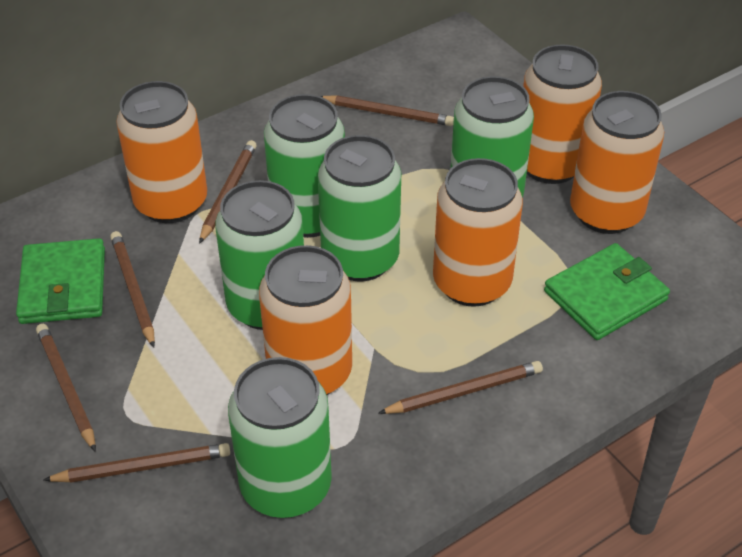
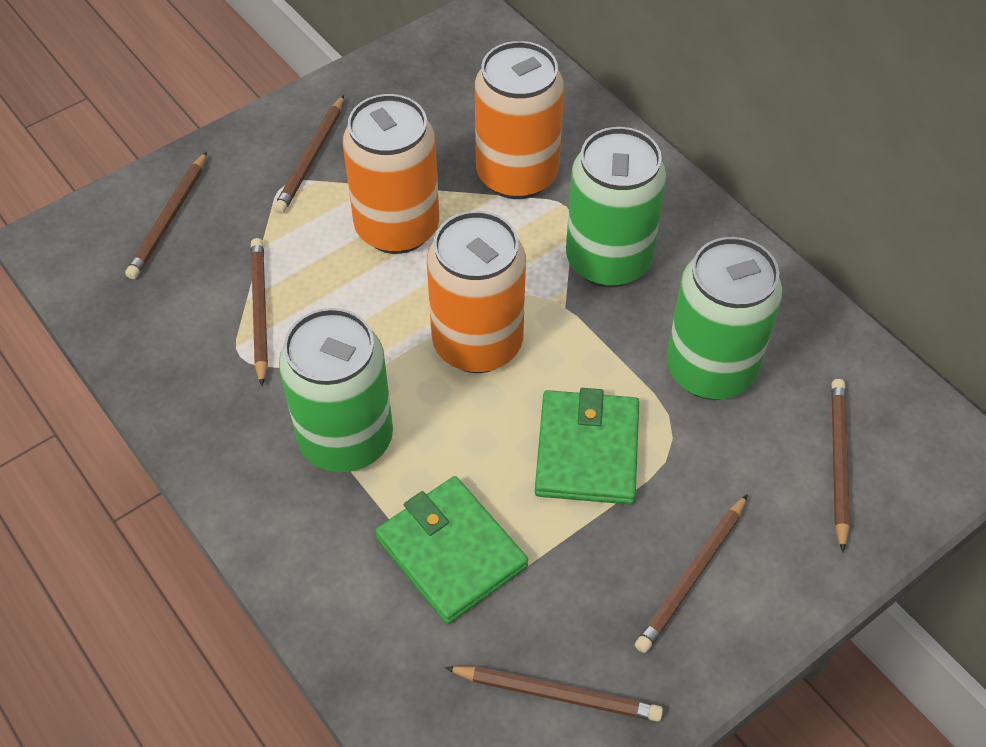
green can: [215,180,304,330] [228,357,332,518] [264,94,345,238] [318,135,401,282] [450,76,534,198] = 5 -> [279,308,393,472] [566,127,667,288] [666,237,783,400] = 3
orange can: [116,81,207,223] [259,245,352,395] [433,158,523,307] [523,44,602,184] [570,91,664,234] = 5 -> [343,94,439,254] [427,211,526,373] [475,41,564,199] = 3

